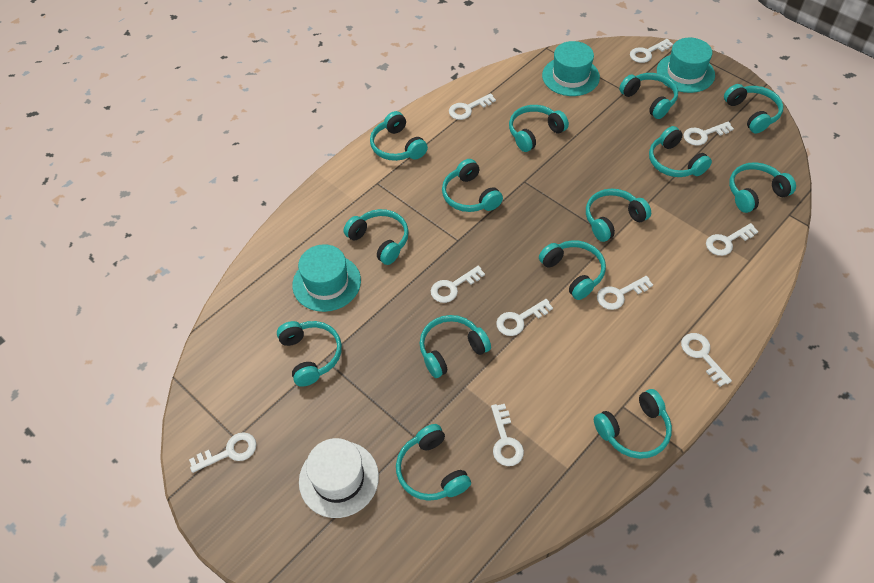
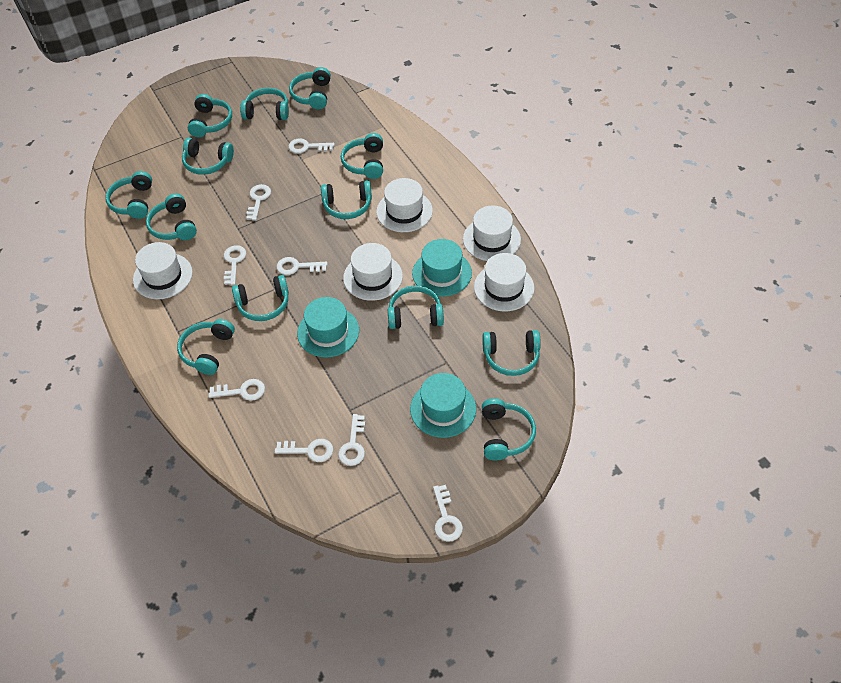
turquoise headphones: [277,321,342,387] [344,209,409,265] [370,111,428,161] [396,424,471,501] [419,315,491,378] [442,159,503,212] [509,105,569,152] [539,240,606,300] [586,189,651,242] [594,389,672,459] [619,73,678,119] [649,126,712,177] [724,84,783,133] [729,162,796,213] = 14 -> [105,171,152,219] [146,193,197,240] [177,319,235,375] [182,137,234,175] [188,94,232,137] [232,275,289,321] [240,88,289,120] [289,67,331,109] [321,180,372,219] [341,133,383,179] [388,286,444,329] [482,330,541,376] [482,398,536,461] = 13
white hat: [299,438,379,518] = 1 -> [133,242,193,299] [343,243,403,301] [376,178,433,232] [463,205,521,261] [474,253,535,311] = 5
white key: [189,432,257,473] [431,266,485,303] [449,93,496,120] [491,404,524,466] [496,299,553,336] [597,276,653,310] [630,39,673,63] [681,333,732,387] [683,122,734,146] [706,223,759,256] = 10 -> [209,379,265,401] [224,245,246,285] [246,184,271,220] [275,439,333,462] [276,257,328,275] [288,138,334,154] [338,414,365,466] [433,485,463,542] = 8

